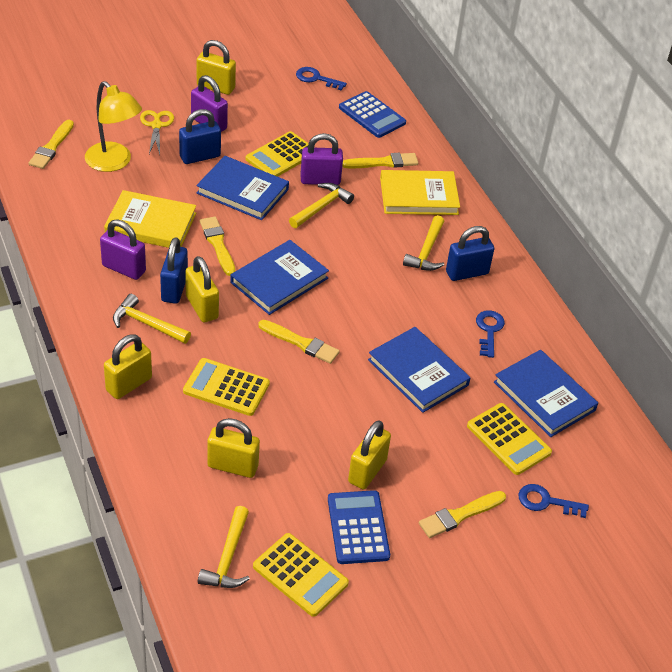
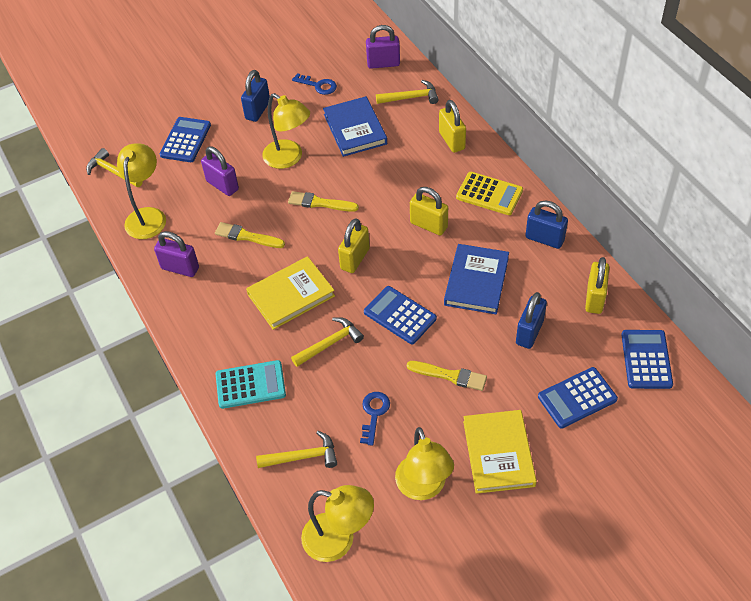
blue book: [196,156,289,220] [230,240,329,315] [368,327,470,413] [494,350,598,437] = 4 -> [323,96,387,157] [444,244,509,314] = 2
blue calculator: [328,490,390,564] [339,91,406,138] = 2 -> [160,117,211,162] [364,286,437,344] [538,367,618,429] [622,330,673,389] = 4
blue key: [296,67,347,91] [476,310,505,358] [518,484,589,518] = 3 -> [292,73,337,95] [360,392,390,446] = 2
turquoise calculator: none = 0 -> [216,360,286,409] = 1
yellow brush: [29,120,74,169] [200,217,235,276] [258,320,340,364] [342,153,418,169] [419,491,506,538] = 5 -> [215,222,285,248] [288,191,359,212] [407,361,487,391] = 3
yellow calculator: [183,358,270,416] [246,131,315,177] [253,533,349,617] [467,403,552,475] = 4 -> [456,172,523,215] = 1
yellow lamp: [85,81,142,172] = 1 -> [117,143,166,239] [262,93,310,169] [301,485,374,562] [395,427,454,500] = 4
yellow padlock: [104,334,152,399] [185,256,219,322] [197,40,236,95] [207,418,260,478] [348,421,391,490] = 5 -> [338,218,370,273] [410,187,448,236] [439,100,466,153] [585,257,609,314] = 4
yellow scissors: [140,110,174,154] = 1 -> none = 0

